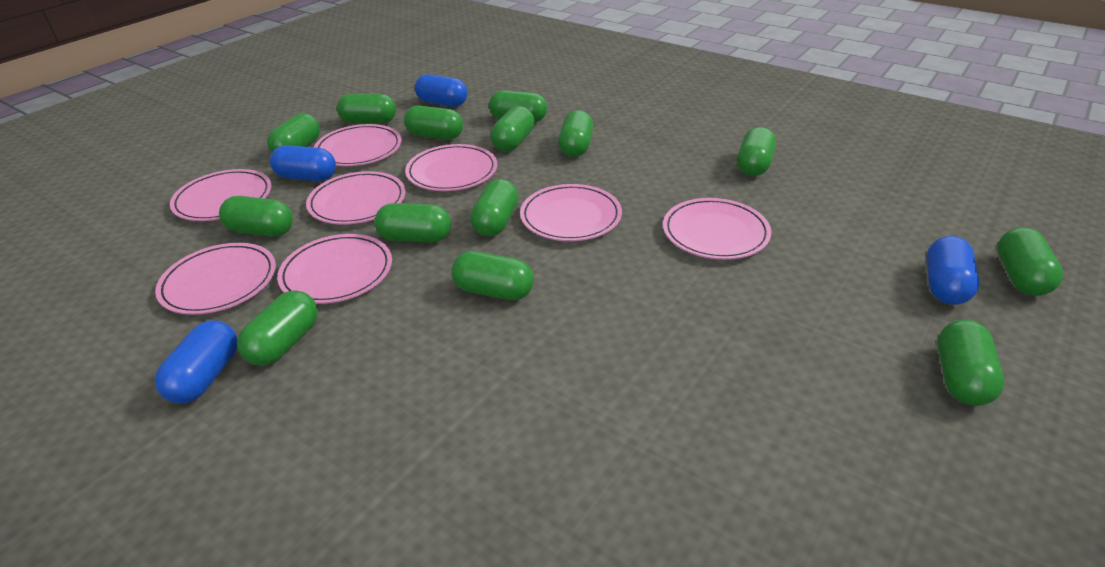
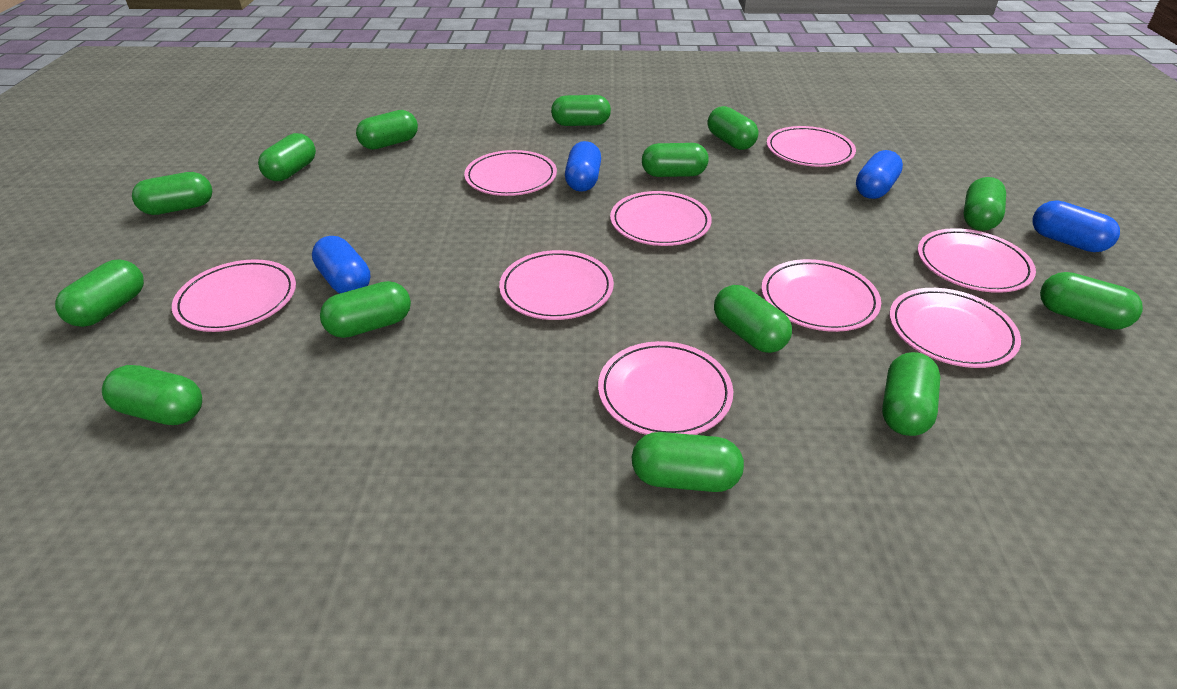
pink plate: [155,243,276,315] [170,169,272,221] [277,234,392,304] [306,171,406,225] [314,124,402,166] [405,144,497,191] [520,184,622,241] [663,198,772,260] = 8 -> [172,259,296,332] [464,150,557,196] [499,250,614,320] [598,341,733,435] [610,191,712,246] [761,259,881,332] [767,126,856,167] [889,288,1021,368] [918,228,1036,293] = 9

